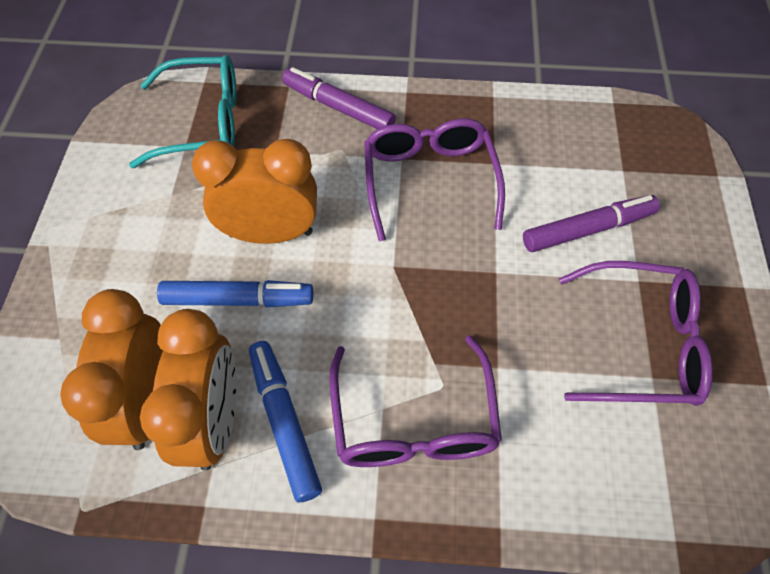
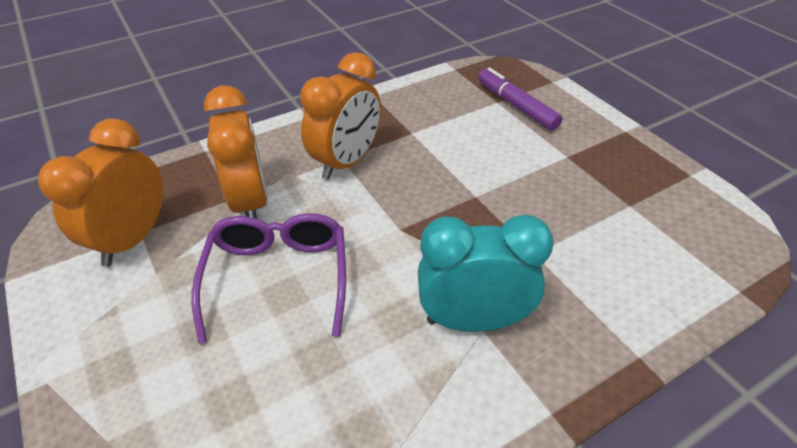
blue marker: [157,280,313,307] [249,341,322,502] = 2 -> none = 0
purple glasses: [329,335,502,467] [364,118,505,241] [559,261,713,406] = 3 -> [191,213,346,343] = 1
purple marker: [282,67,396,129] [523,195,660,252] = 2 -> [478,67,562,131] = 1
turquoise clock: none = 0 -> [418,215,554,332] = 1
turquoise glasses: [129,55,237,168] = 1 -> none = 0

